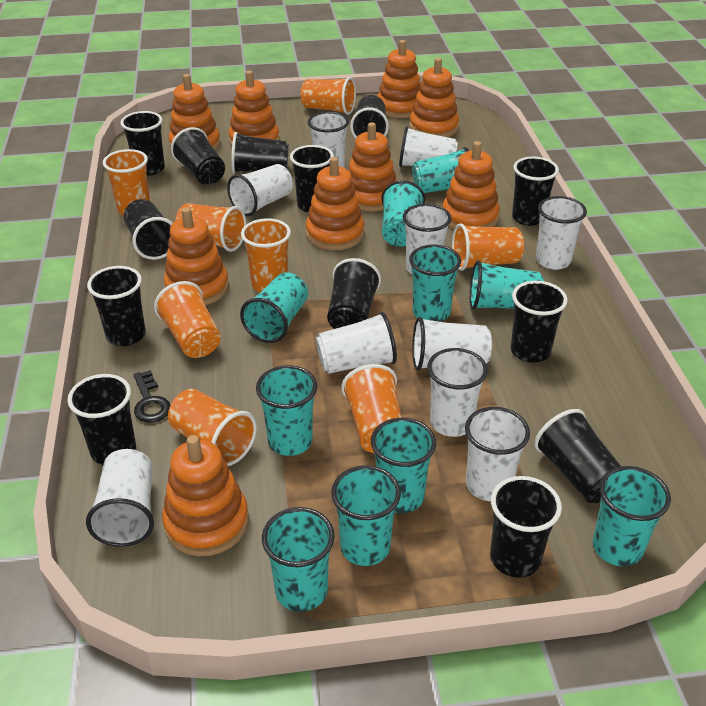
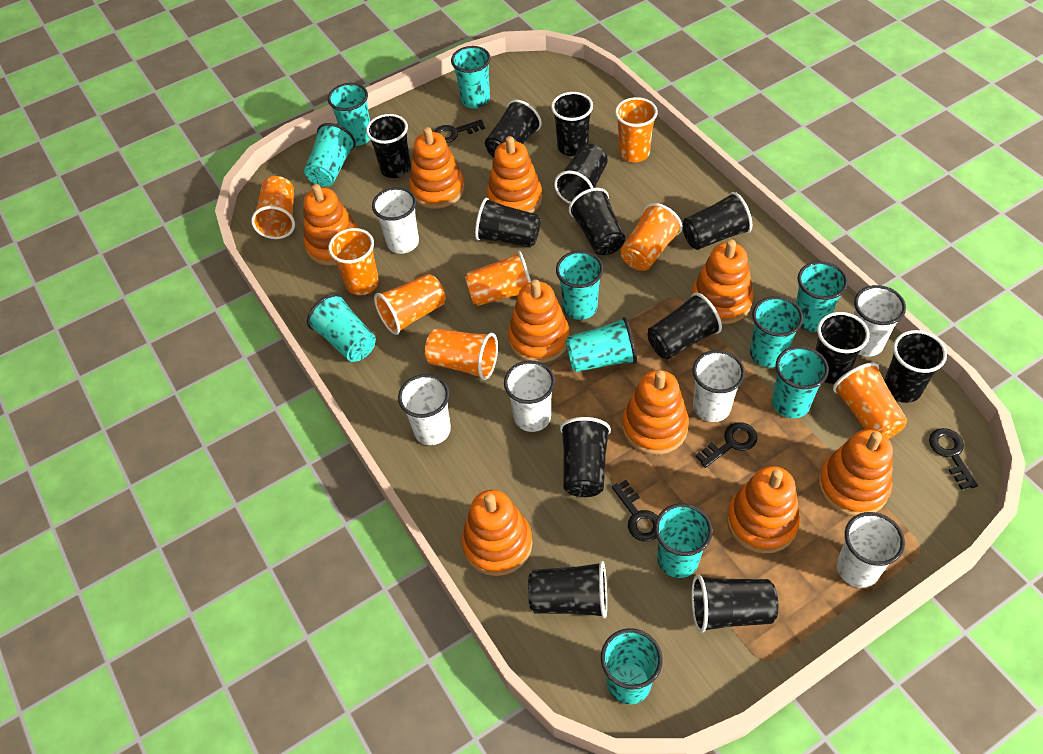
black key: [134,370,170,423] = 1 -> [434,119,485,143] [612,480,658,541] [695,422,758,468] [929,428,978,490] = 4
turquoise cup: [240,272,308,343] [256,365,317,456] [262,507,335,612] [331,465,401,566] [371,418,436,513] [382,180,425,247] [409,244,461,322] [412,147,469,193] [470,260,544,310] [593,466,671,567] = 10 -> [304,123,356,187] [307,293,376,362] [328,83,370,146] [451,46,491,109] [556,251,604,320] [565,317,637,372] [601,628,663,705] [655,503,713,578] [750,296,803,367] [772,346,829,418] [796,261,848,332] = 11
white cup: [86,449,154,547] [227,164,293,216] [308,112,349,168] [316,312,397,374] [399,126,458,167] [403,204,451,274] [412,317,492,371] [427,348,488,437] [465,407,530,501] [536,196,587,270] = 10 -> [372,187,419,254] [398,374,451,445] [504,361,555,432] [693,350,745,422] [837,512,905,588] [854,285,906,357] = 6

